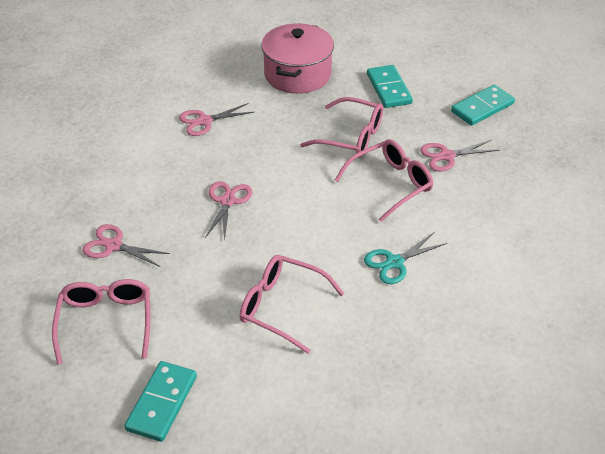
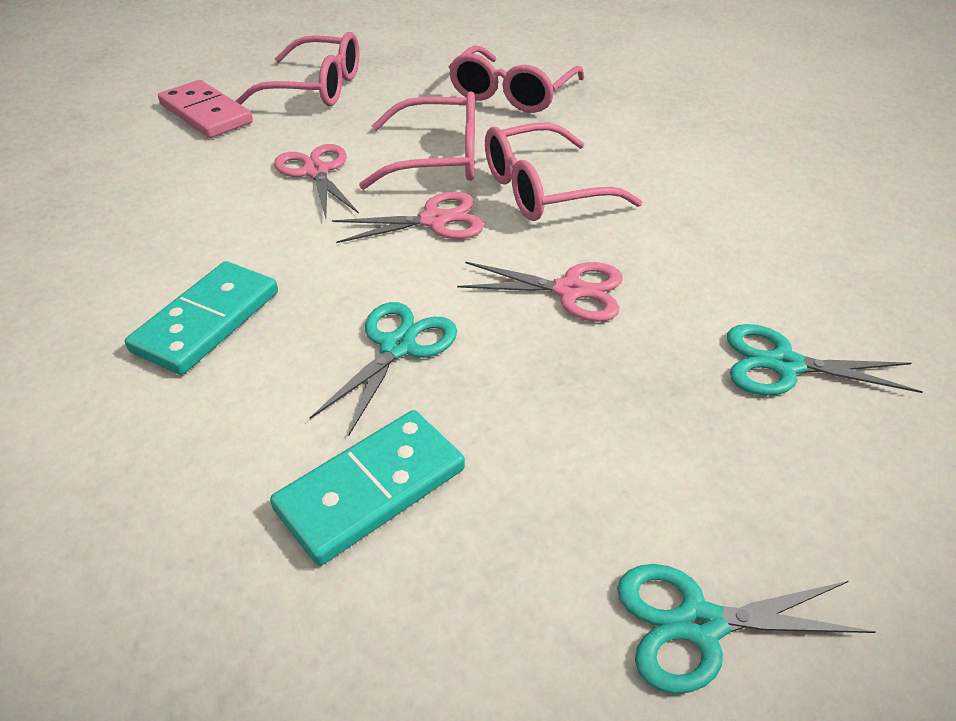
pink domino: none = 0 -> [158,80,253,138] = 1
pink pot: [261,23,334,94] = 1 -> none = 0
pink scissors: [83,224,170,267] [179,103,254,136] [205,181,252,241] [420,140,499,172] = 4 -> [274,144,359,218] [332,192,484,243] [457,261,623,322] = 3
turquoise domino: [124,361,197,442] [367,65,413,108] [451,85,515,126] = 3 -> [125,261,278,375] [270,410,465,565] = 2
turquoise scissors: [364,233,447,284] = 1 -> [310,302,457,436] [617,564,876,694] [727,324,923,396] = 3

